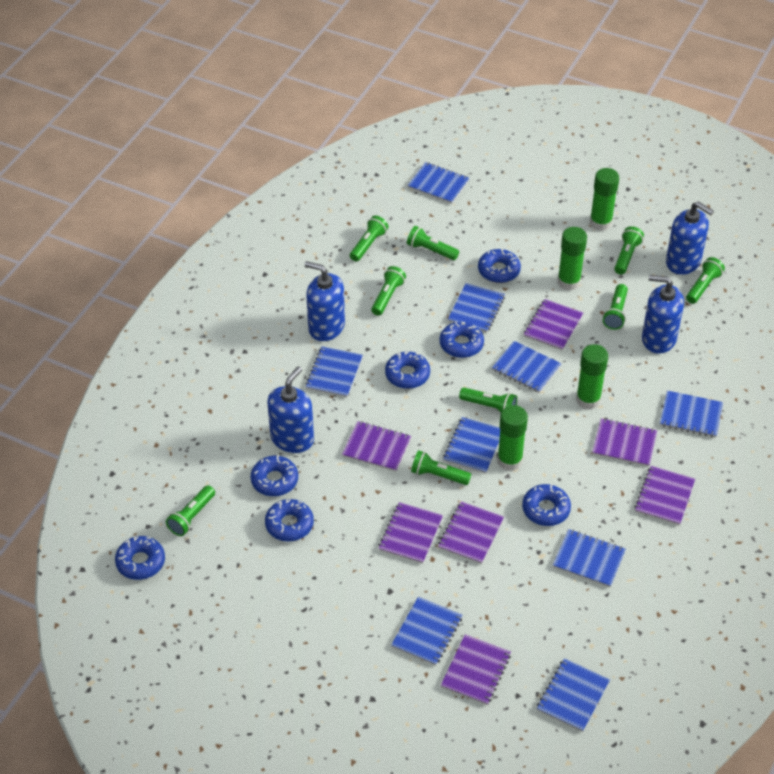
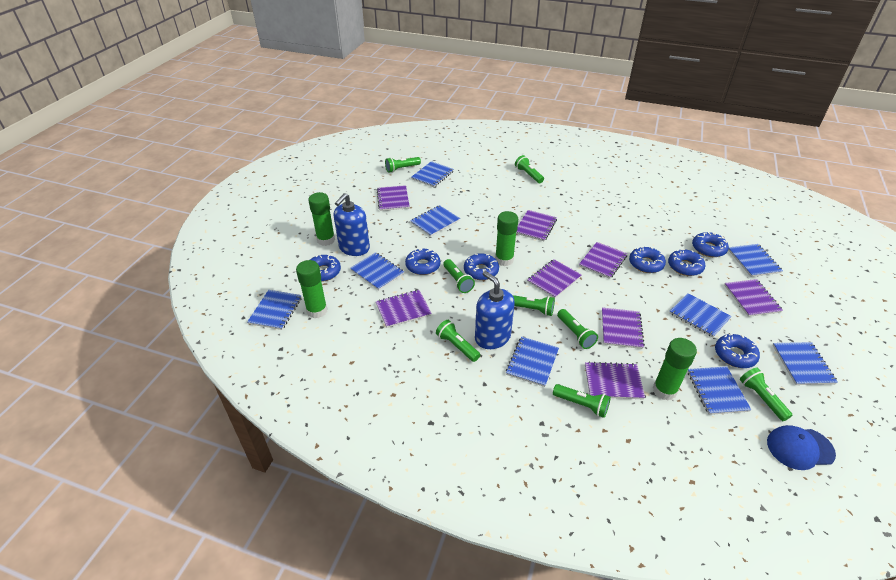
blue cap: none = 0 -> [767,425,836,470] = 1
blue soap dispenser: [267,366,314,453] [305,261,345,341] [642,275,684,354] [666,201,714,275] = 4 -> [334,193,370,256] [475,271,515,349] = 2
green flashlight: [166,485,215,536] [350,215,389,261] [371,266,406,316] [407,226,459,260] [411,450,471,485] [459,387,517,412] [603,284,628,330] [614,226,644,275] [686,257,725,304] = 9 -> [385,157,421,173] [436,320,480,362] [443,259,475,293] [513,295,555,316] [515,155,544,183] [553,384,611,418] [557,309,598,349] [740,367,792,421] = 8
purple notebook: [342,421,411,472] [378,502,443,564] [438,501,504,564] [441,634,511,705] [523,299,583,351] [592,418,657,467] [634,466,695,525] = 7 -> [376,185,410,211] [376,290,432,328] [516,210,557,241] [527,259,582,298] [579,242,628,279] [585,362,645,399] [602,307,645,349] [724,279,783,317] = 8

